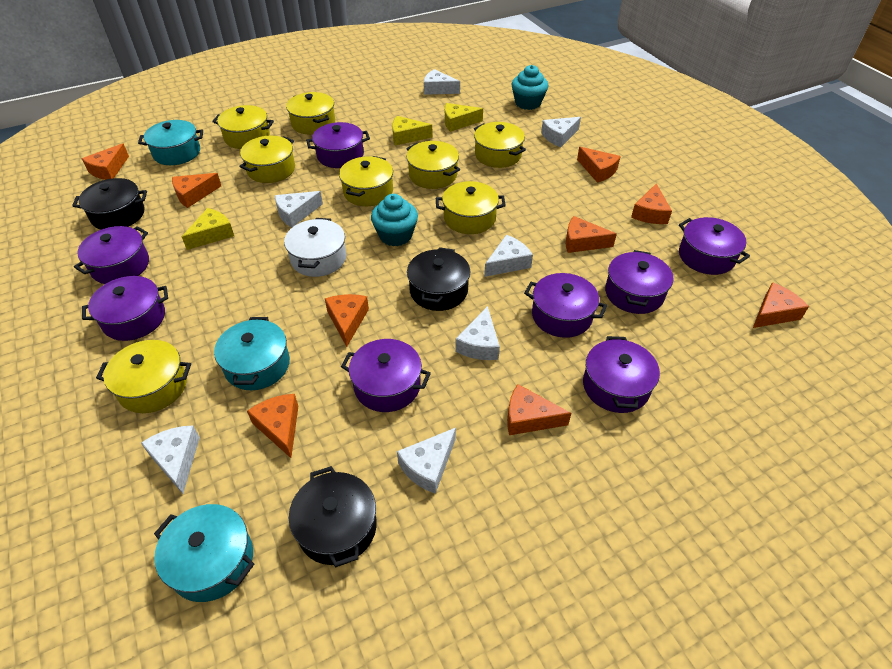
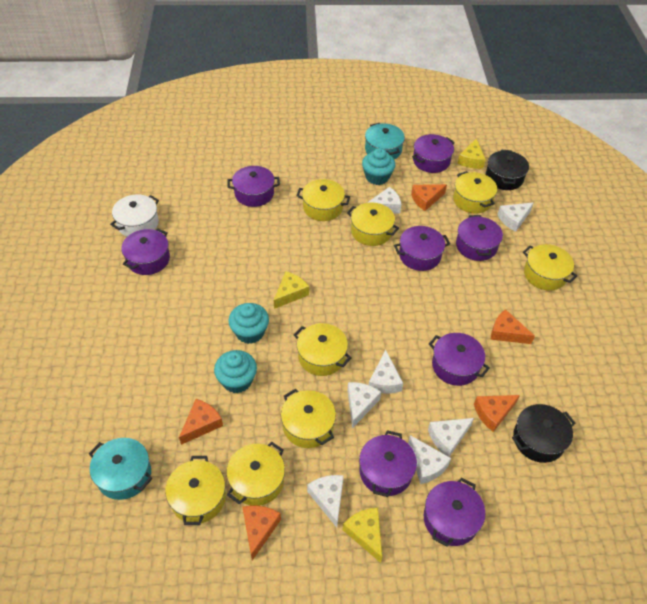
black pot: [72,178,147,230] [289,466,377,567] [407,247,470,311] = 3 -> [486,149,529,190] [512,404,576,463] = 2
orange cheese: [82,143,129,180] [172,173,221,208] [247,394,298,458] [325,294,369,347] [507,384,571,435] [565,216,617,253] [577,147,621,183] [631,183,672,224] [753,282,809,328] = 9 -> [179,399,223,445] [243,506,281,560] [411,184,447,211] [474,395,520,432] [491,309,535,344] = 5
turquoise cupcake: [371,194,418,246] [511,65,548,110] = 2 -> [214,350,257,393] [228,303,269,344] [362,148,395,185] = 3
turquoise pot: [138,120,203,165] [154,504,254,602] [214,317,290,390] = 3 -> [89,438,152,500] [365,123,405,160] = 2

